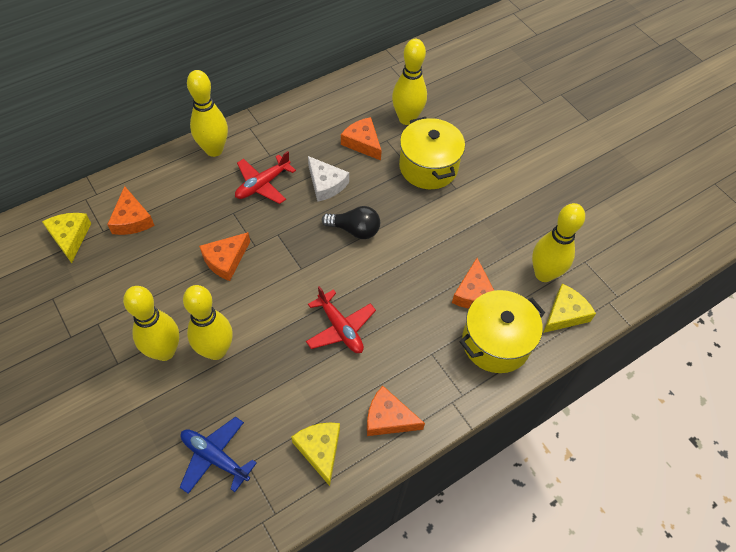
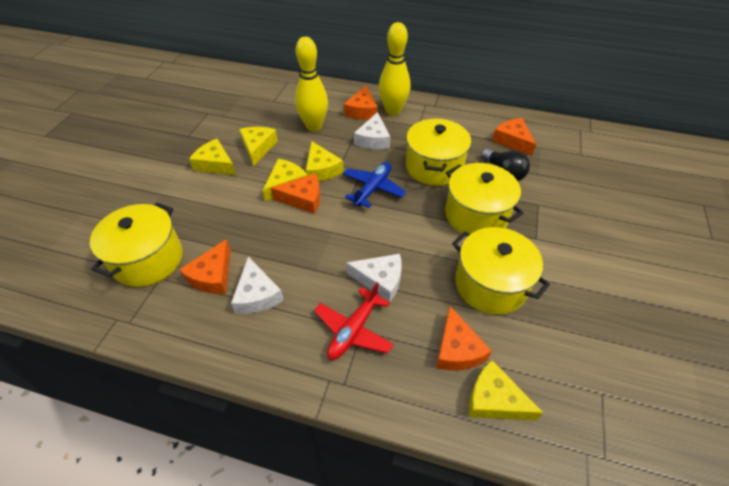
red plane: [235,151,296,204] [306,286,376,353] = 2 -> [314,282,394,360] = 1
white cheese: [308,156,349,202] = 1 -> [231,257,284,314] [346,254,402,302] [354,112,390,149] = 3
yellow bowling pin: [123,286,179,361] [183,285,233,360] [187,70,228,157] [392,39,427,125] [532,203,585,282] = 5 -> [295,37,328,131] [379,22,410,116] = 2
yellow cheese: [42,213,91,263] [291,423,340,486] [543,284,596,333] = 3 -> [189,139,236,175] [239,127,278,166] [263,159,307,201] [306,141,344,181] [469,360,543,421] = 5
yellow pot: [399,117,465,189] [459,290,545,373] = 2 -> [90,202,183,287] [406,119,471,186] [445,163,524,234] [452,227,550,315] = 4

